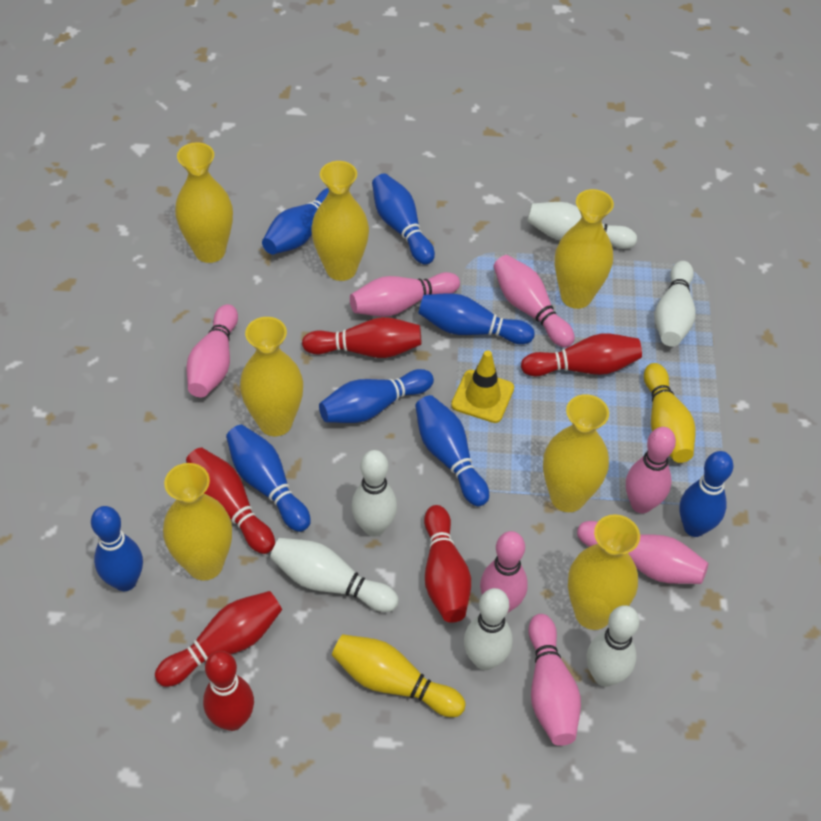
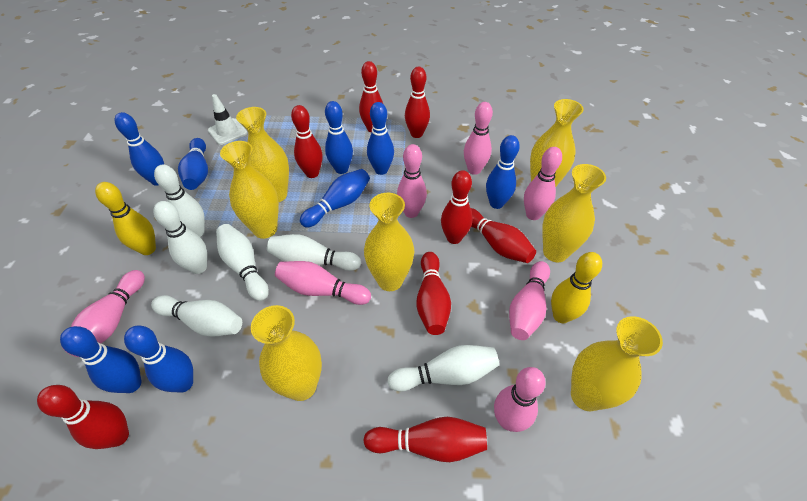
red bowling pin: [155,591,282,687] [186,448,275,554] [203,651,254,731] [302,317,421,358] [424,505,471,623] [521,334,642,376] = 6 -> [37,385,129,449] [291,105,323,178] [359,61,383,132] [363,417,487,462] [405,67,430,138] [416,252,451,335] [441,170,473,244] [471,208,536,263] = 8
white traffic cone: none = 0 -> [208,94,247,145] = 1
yellow traffic cone: [451,350,514,423] = 1 -> none = 0

